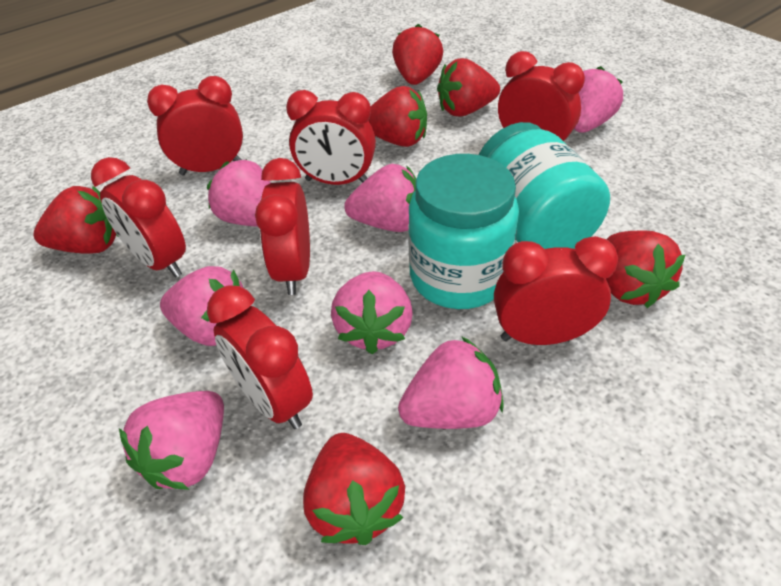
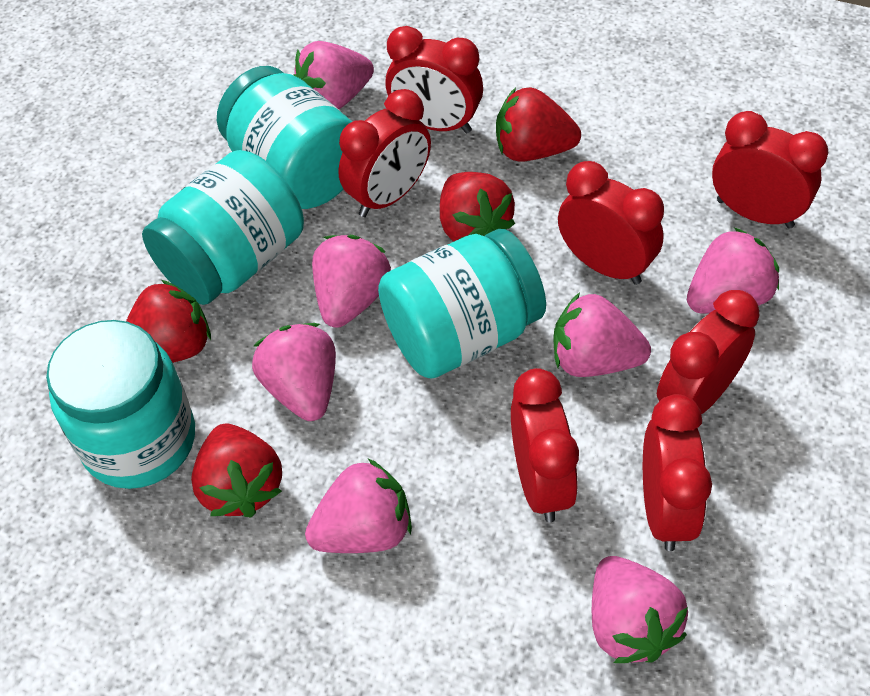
red strawberry: [33,186,118,254] [303,433,405,545] [368,86,427,147] [392,24,443,85] [437,58,500,116] [606,230,686,308] = 6 -> [126,280,211,363] [191,424,282,517] [440,172,515,242] [496,88,581,161] = 4
turquoise jar: [408,154,519,309] [479,122,610,249] = 2 -> [46,320,195,489] [142,150,304,305] [217,66,352,209] [378,229,546,378] = 4

